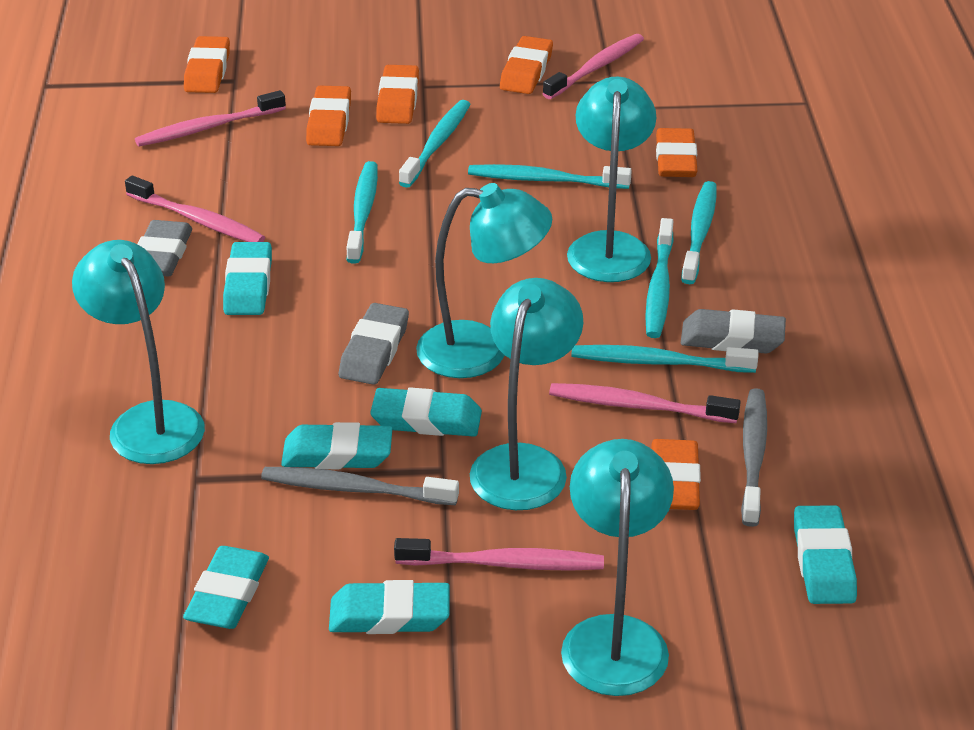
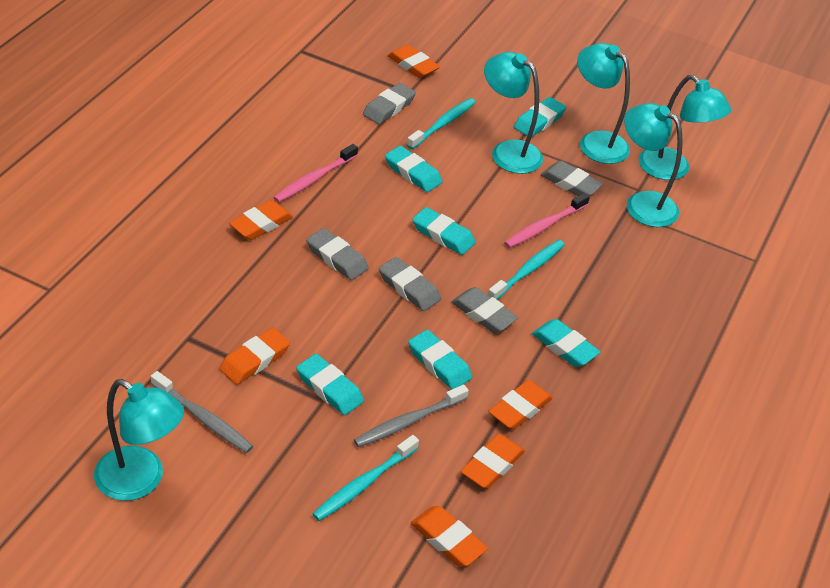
grey eraser: [138,220,192,276] [339,303,409,385] [681,309,786,354] = 3 -> [306,228,369,280] [363,83,416,124] [379,257,441,311] [451,287,518,333] [541,161,603,196] = 5
pink toothbrush: [125,176,265,242] [135,90,286,147] [394,538,604,571] [543,34,644,99] [549,383,741,423] = 5 -> [273,144,358,203] [504,193,590,248] = 2
turquoise toothbrush: [346,161,378,264] [399,100,470,188] [468,164,632,189] [571,345,758,373] [645,218,674,338] [681,181,717,284] = 6 -> [313,435,419,521] [407,98,476,149] [488,240,565,299] = 3

